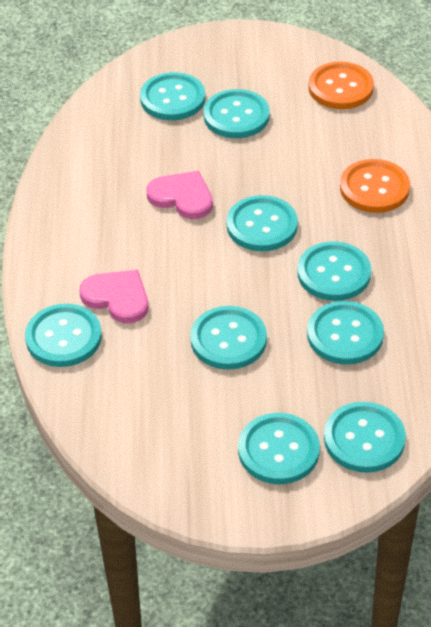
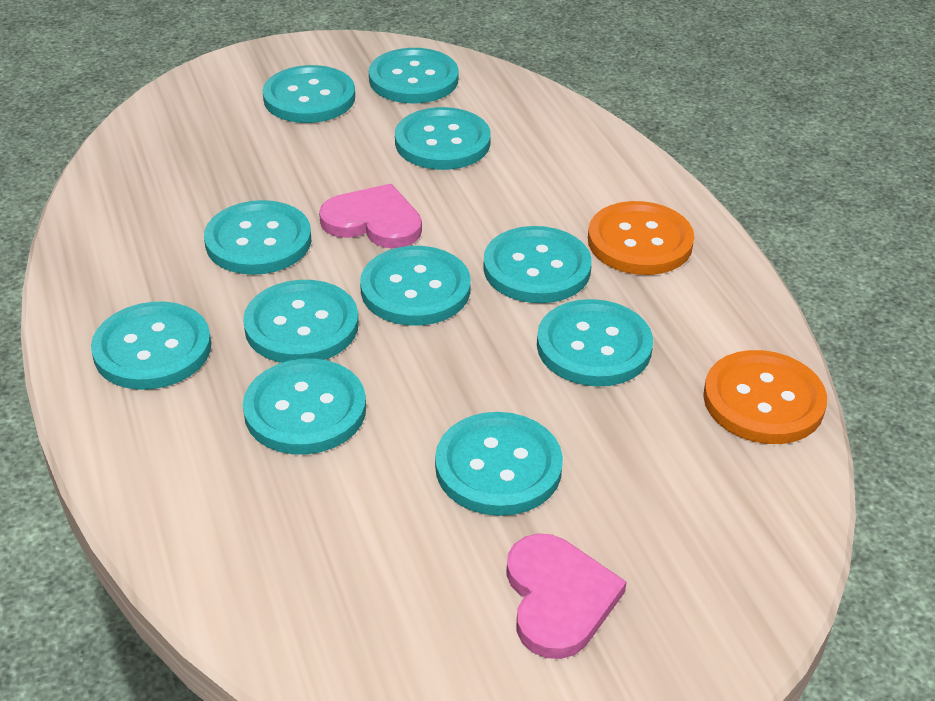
turquoise button: [25,304,102,367] [140,72,205,120] [190,306,267,370] [203,89,270,138] [227,195,298,251] [238,413,320,484] [297,241,371,301] [307,301,384,364] [324,402,406,473] = 9 -> [91,301,211,390] [204,200,311,275] [243,280,359,363] [243,359,366,454] [263,65,355,123] [360,246,471,326] [369,48,459,104] [395,107,491,170] [435,412,563,516] [483,226,592,303] [537,299,653,387] = 11

